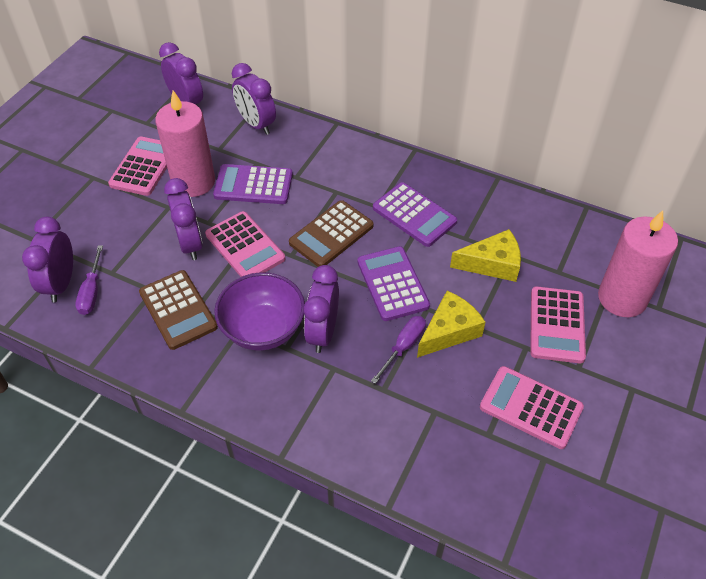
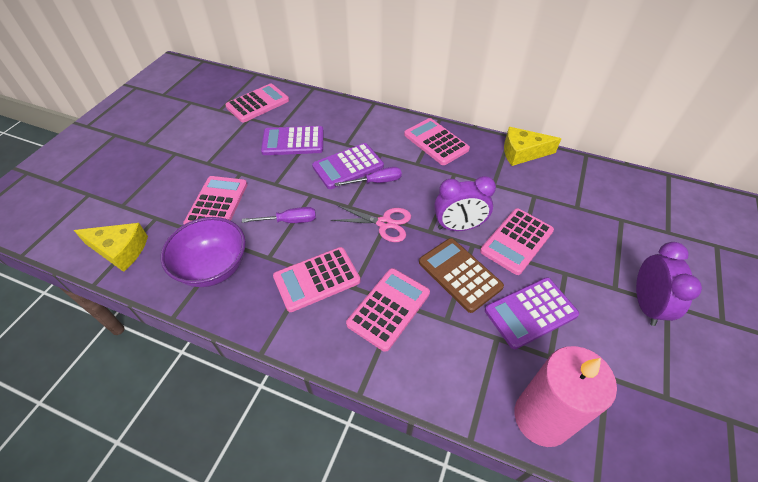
brown calculator: [139,270,218,350] [289,200,373,267] = 2 -> [419,238,504,313] = 1
pink calculator: [108,136,167,196] [205,211,285,277] [480,366,584,449] [530,286,586,363] = 4 -> [183,176,247,224] [225,84,289,122] [273,247,360,312] [346,268,430,352] [404,118,470,165] [480,208,554,275] = 6
pink candle: [155,90,215,197] [598,210,678,317] = 2 -> [514,346,617,447] = 1
pink scissors: none = 0 -> [331,205,411,242] = 1
purple clock: [22,217,73,302] [159,42,203,105] [164,178,203,260] [232,63,276,135] [304,265,339,353] = 5 -> [434,176,496,231] [636,242,702,326] = 2

